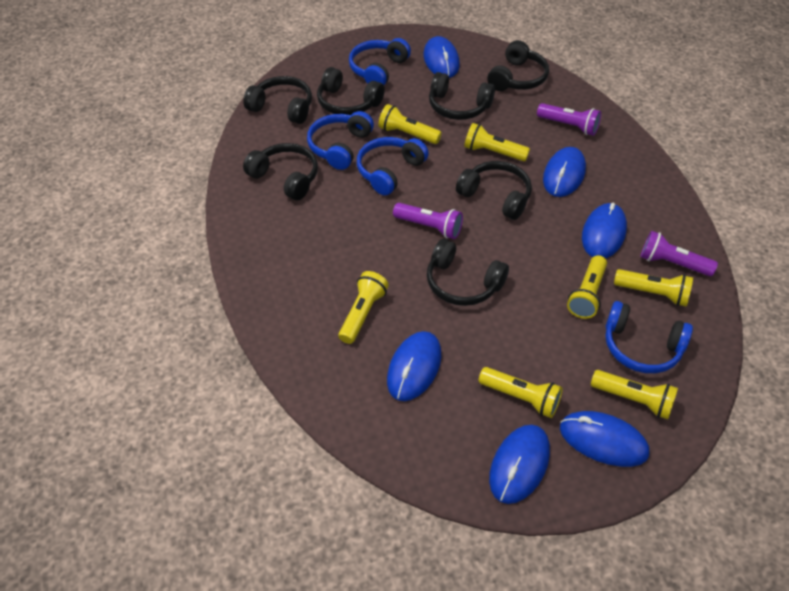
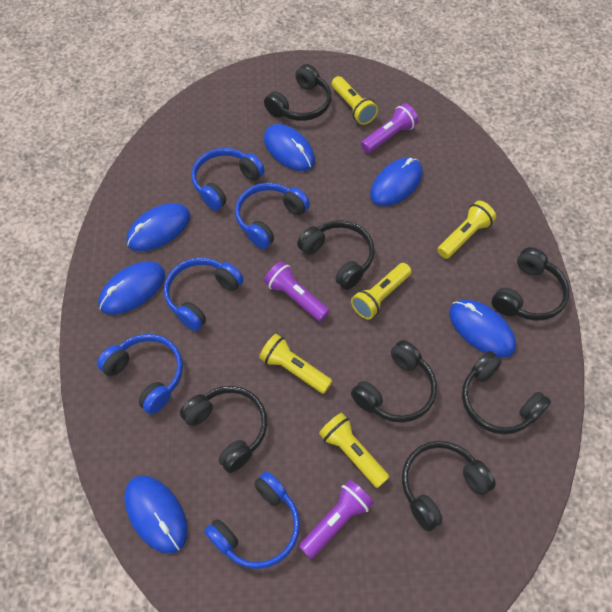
blue headphones: [307,111,374,170] [349,38,411,85] [357,137,429,196] [605,301,693,373] = 4 -> [97,334,183,414] [164,258,244,331] [191,148,265,211] [204,472,300,569] [235,183,310,249] = 5
yellow flashlight: [338,271,389,344] [378,104,442,144] [464,123,530,161] [479,367,563,418] [567,255,607,319] [591,370,678,419] [614,269,693,307] = 7 -> [259,334,332,394] [319,413,389,488] [332,76,378,125] [351,263,412,320] [438,201,496,259] = 5

